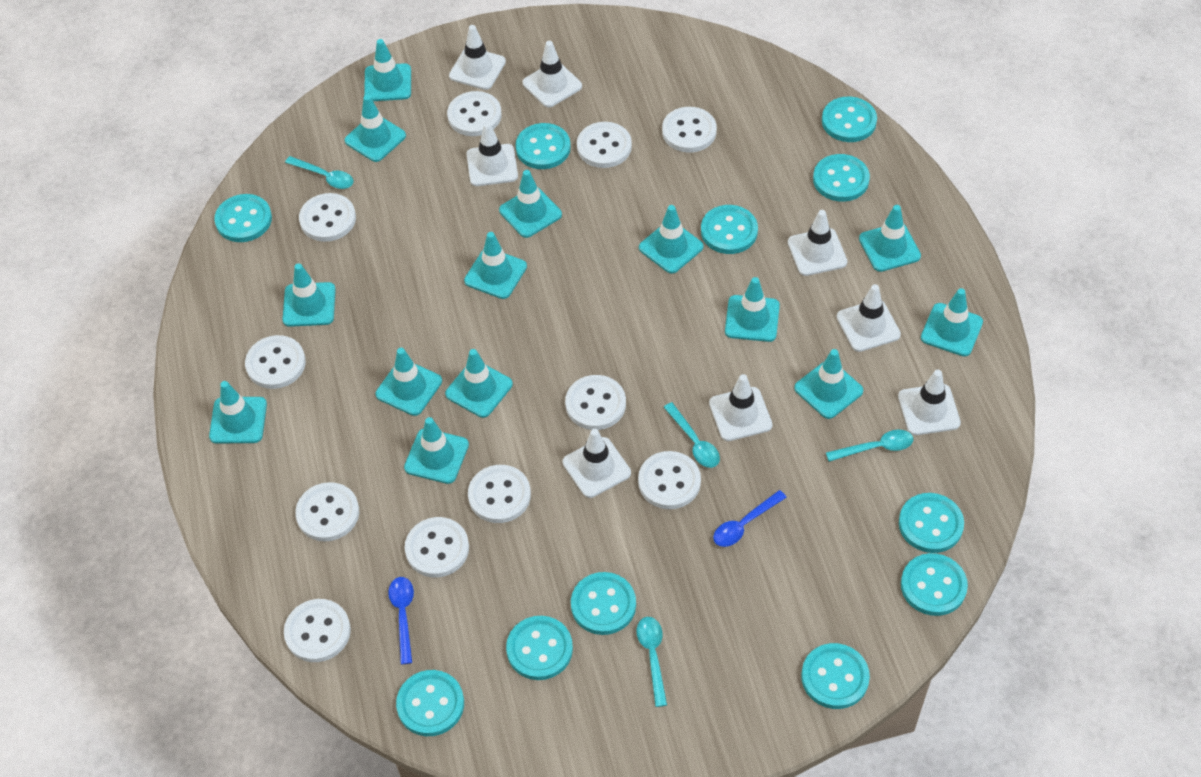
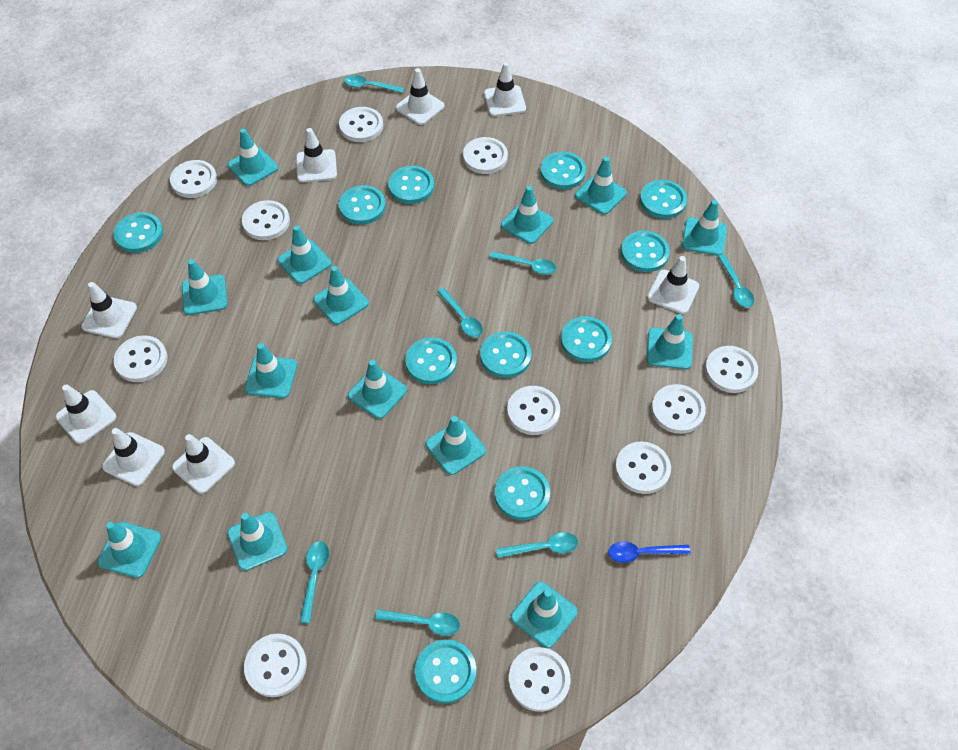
blue spoon: [388,577,414,664] [713,490,787,547] = 2 -> [608,541,691,563] = 1
turquoise spoon: [285,156,353,189] [636,617,667,707] [664,402,720,468] [826,430,913,462] = 4 -> [300,541,329,623] [344,75,404,93] [375,609,460,636] [437,288,483,337] [489,251,556,275] [496,532,578,558] [718,254,754,308] = 7

